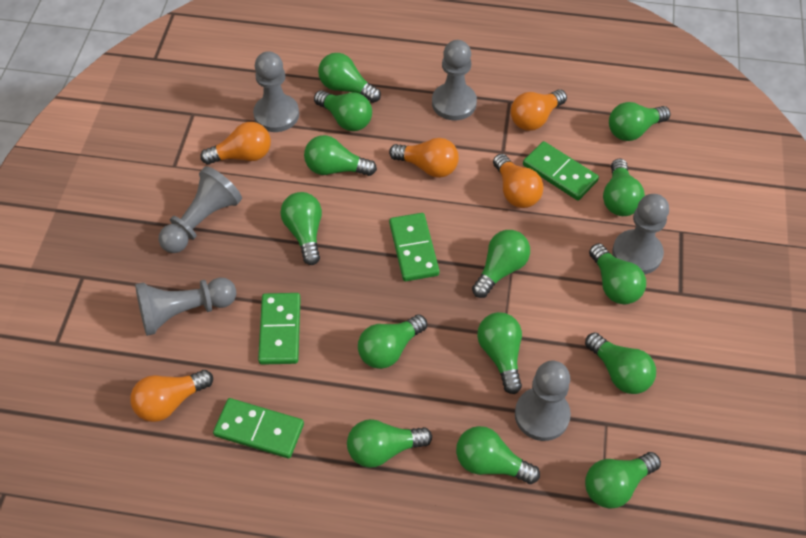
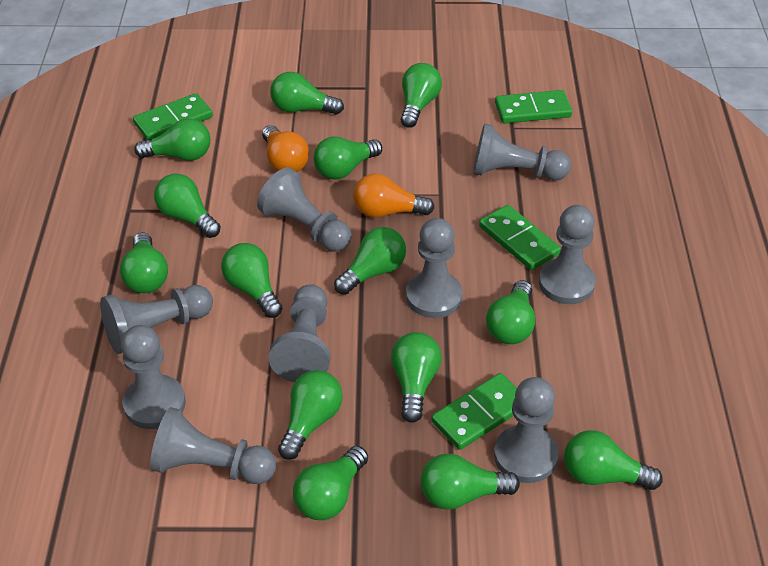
grey pawn: [135,278,236,336] [159,166,242,253] [253,51,299,132] [432,40,477,120] [515,361,571,441] [612,194,669,274] = 6 -> [100,285,213,354] [121,325,186,429] [150,407,276,484] [257,167,352,252] [269,284,330,382] [406,218,463,318] [473,123,571,180] [494,377,559,483] [539,205,596,304] = 9
orange light bulb: [130,370,213,422] [200,122,271,165] [389,138,459,178] [493,154,544,208] [511,89,567,131] = 5 -> [262,125,309,172] [353,173,435,218] = 2

